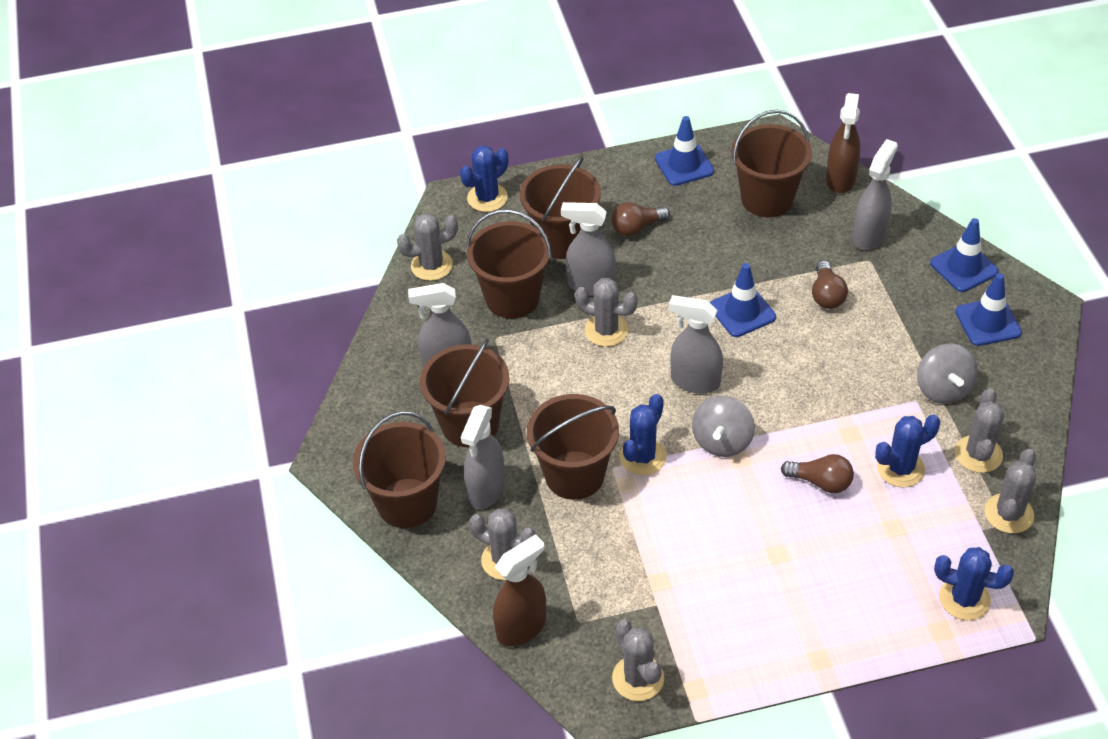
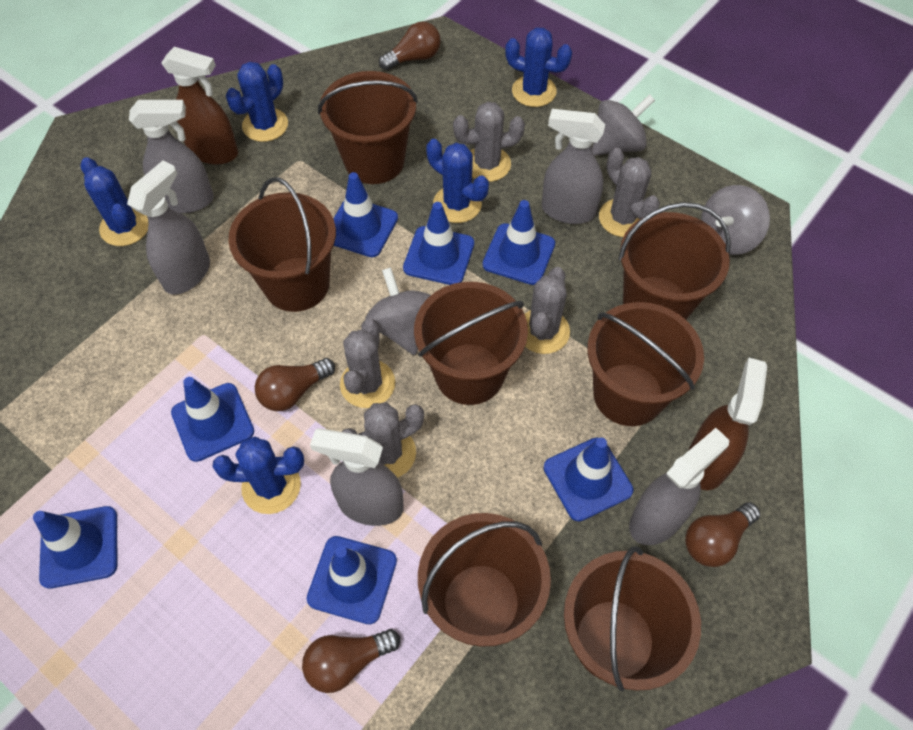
blue cactus: [460,145,508,212] [620,394,667,475] [875,415,940,487] [934,547,1014,620] = 4 -> [80,157,148,246] [212,437,304,514] [226,62,288,142] [426,139,489,223] [505,28,572,107] = 5
blue traffic cone: [655,116,714,186] [710,263,776,337] [930,218,999,292] [955,273,1022,346] = 4 -> [33,506,117,589] [171,377,254,462] [307,536,397,624] [333,172,398,257] [403,202,474,285] [482,200,555,285] [543,438,633,521] = 7
brown bucket: [353,411,446,528] [420,338,510,447] [466,209,552,318] [520,156,601,259] [527,394,619,500] [731,110,812,217] = 6 -> [228,177,336,312] [318,71,418,184] [414,282,528,405] [418,513,551,647] [564,547,701,691] [587,302,704,426] [618,202,731,320] = 7
brown light bulb: [611,202,670,236] [781,454,854,493] [812,261,848,309] = 3 -> [255,358,335,411] [302,629,400,693] [379,21,441,70] [685,502,760,567] = 4
grey cactus: [397,213,458,281] [469,509,536,580] [575,278,638,347] [612,620,664,701] [955,388,1004,473] [985,449,1036,533] = 6 -> [340,319,395,408] [342,402,424,478] [453,102,525,182] [525,267,570,354] [599,148,660,237] = 5
grey spinning top: [692,395,755,457] [917,344,978,404] = 2 -> [365,267,431,355] [592,94,655,156] [701,185,770,255] = 3

